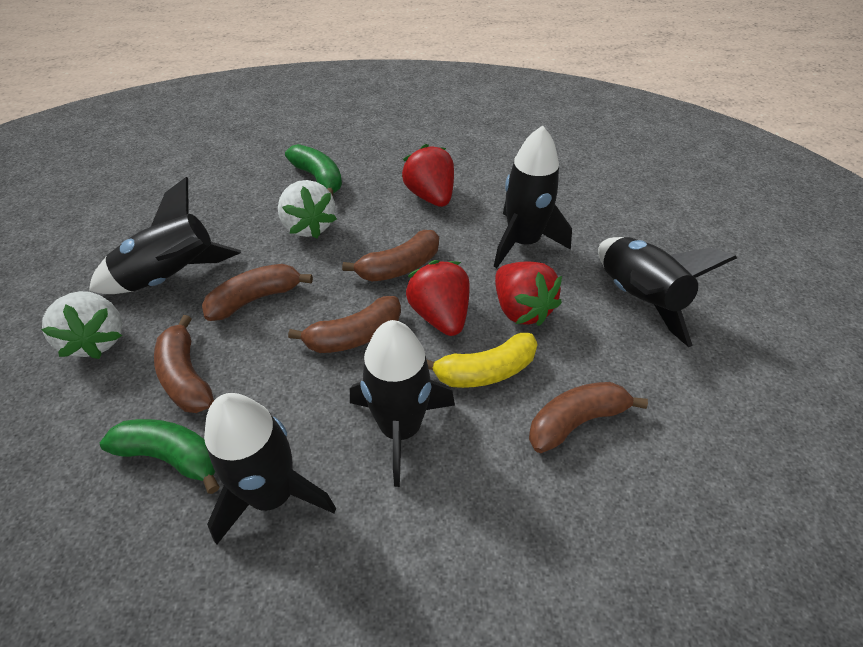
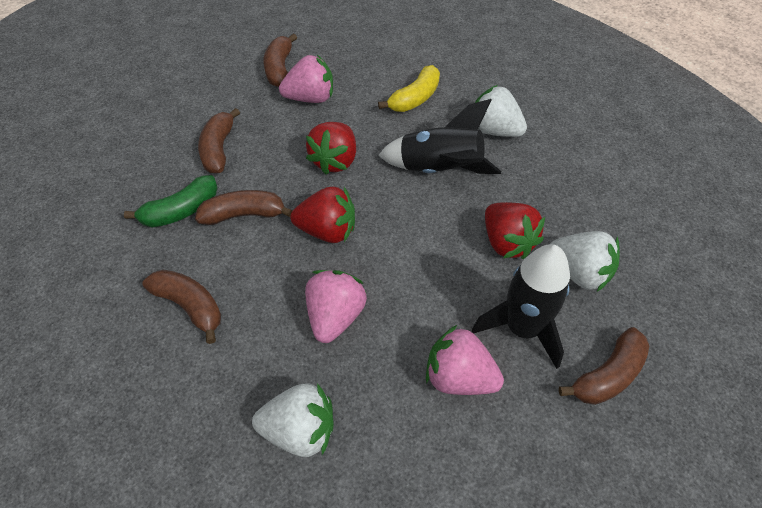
black rocket: [89,177,241,294] [204,393,336,545] [350,320,455,487] [494,125,572,268] [598,237,737,347] = 5 -> [378,99,501,174] [472,244,570,369] = 2
green banana: [100,419,220,494] [285,144,342,196] = 2 -> [124,175,218,227] = 1
pink strawberry: none = 0 -> [279,55,333,103] [305,270,367,343] [426,325,504,395] = 3
white strawberry: [41,291,122,359] [278,180,337,239] = 2 -> [252,383,334,457] [475,85,527,137] [550,231,620,292] = 3

